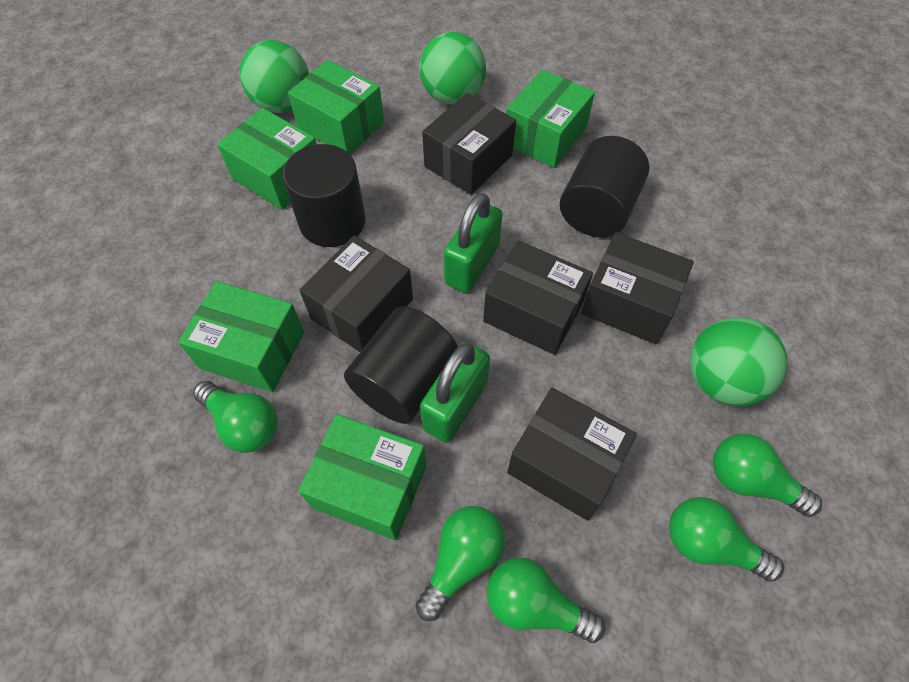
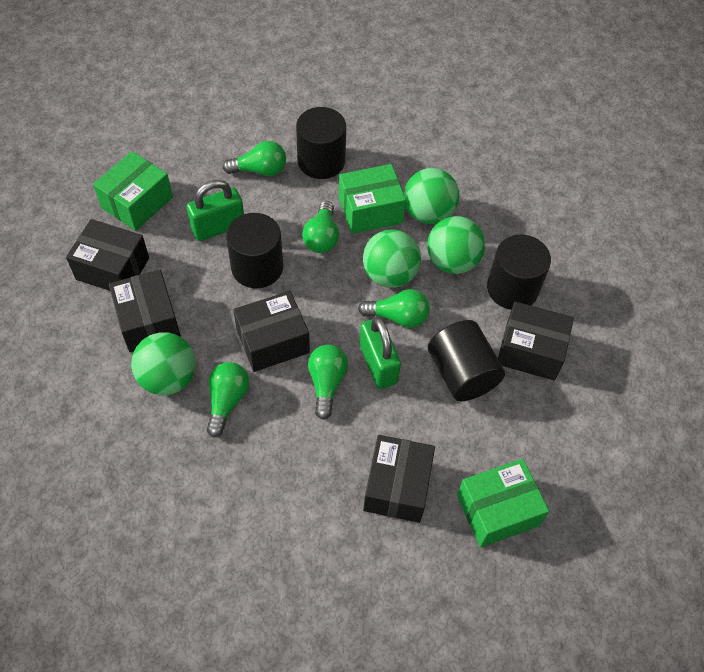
black cylinder: [283,144,366,247] [344,306,458,424] [560,136,649,237] = 3 -> [226,213,283,288] [296,107,346,179] [428,320,505,401] [487,235,551,310] = 4
green ball: [240,40,309,113] [419,32,486,105] [690,317,787,406] = 3 -> [131,332,196,395] [363,229,421,288] [404,168,459,224] [427,216,485,274] = 4
green box: [178,281,304,392] [217,108,317,210] [288,60,384,154] [298,414,426,540] [506,69,595,168] = 5 -> [93,151,173,231] [339,164,406,234] [457,459,549,548] = 3

